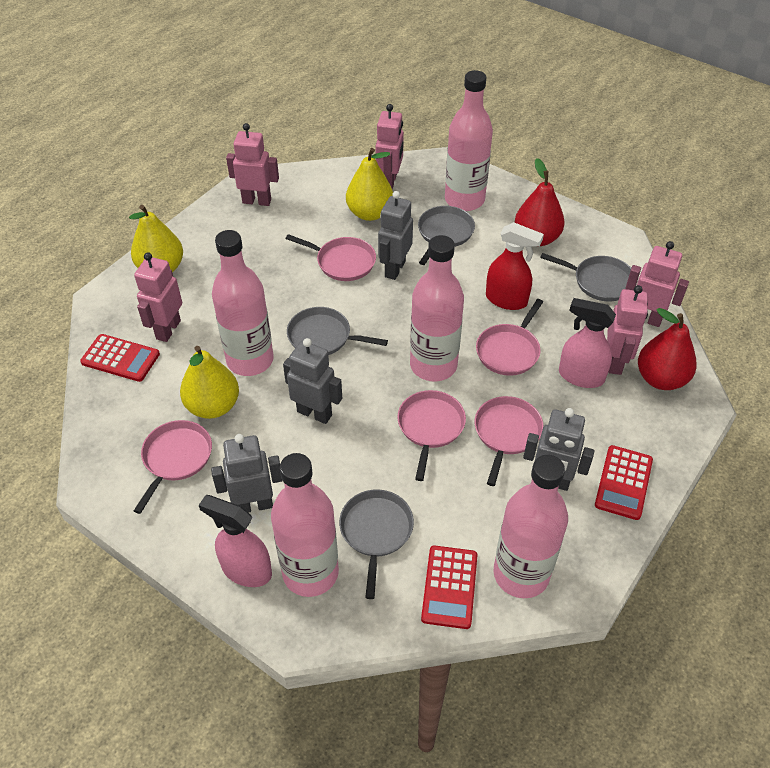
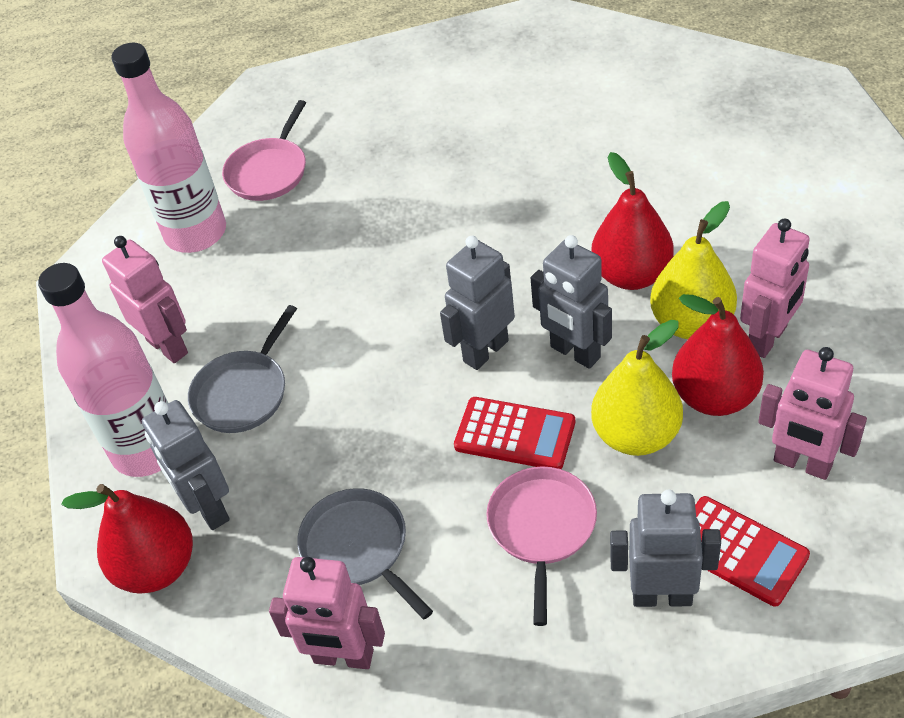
grey pan: [287,307,388,355] [339,490,414,599] [418,206,475,265] [540,253,631,302] = 4 -> [188,305,297,433] [297,488,433,619] = 2
pink bottle: [212,230,274,376] [271,453,339,597] [410,235,464,381] [445,70,493,211] [493,455,568,598] = 5 -> [38,263,168,477] [111,43,226,253] = 2
pink pan: [134,420,212,514] [286,234,376,281] [397,390,466,481] [475,396,543,486] [476,299,543,376] = 5 -> [222,100,306,201] [486,467,597,626] = 2
pink robot: [134,252,182,342] [226,123,279,206] [375,104,404,190] [607,285,648,375] [625,241,689,327] = 5 -> [102,236,188,363] [269,557,385,669] [740,218,810,358] [759,347,867,480] = 4
pink spray bottle: [199,495,272,587] [559,298,616,388] = 2 -> none = 0
red calculator: [80,334,160,382] [421,546,477,629] [595,445,653,520] = 3 -> [454,397,575,469] [695,496,810,606] = 2
red pear: [514,158,565,246] [638,308,697,390] = 2 -> [61,484,193,594] [591,152,674,290] [672,294,764,416] = 3
red spray bottle: [486,222,544,310] = 1 -> none = 0
yellow pear: [129,205,183,272] [180,346,239,419] [346,148,393,221] = 3 -> [591,320,683,456] [650,201,737,339] = 2

